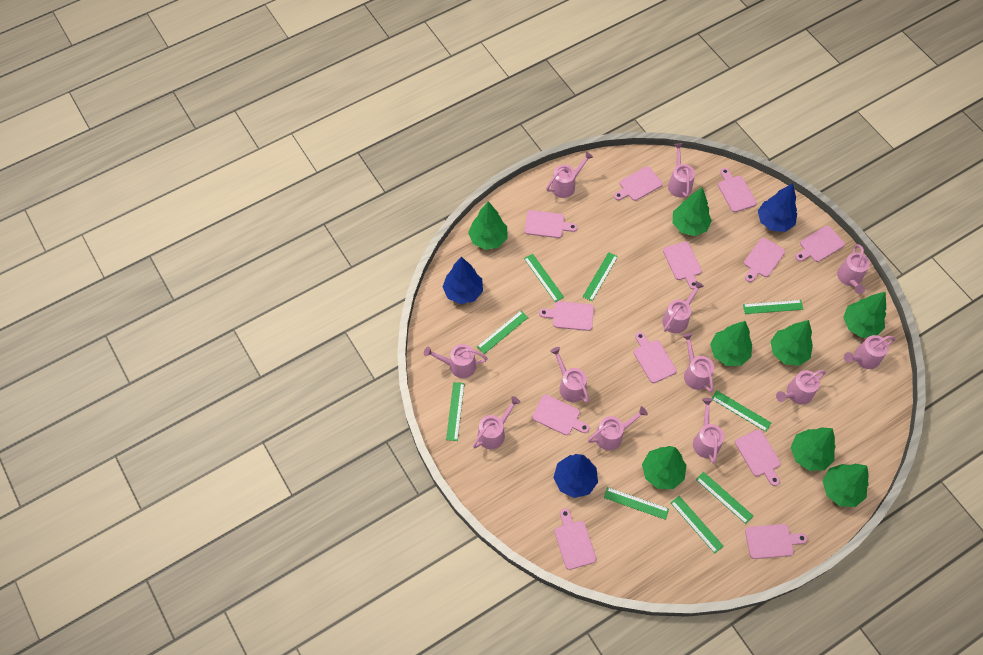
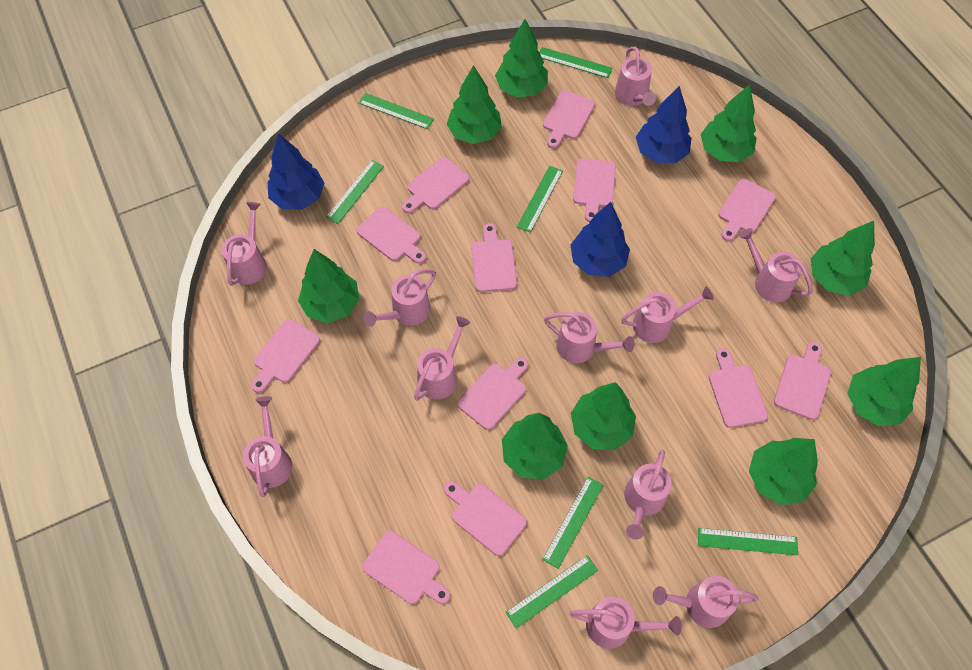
green ruler: [446,382,465,441] [477,311,528,354] [524,254,564,302] [583,252,618,301] [604,487,669,520] [671,496,724,553] [696,472,753,524] [712,390,771,432] [743,300,803,314] = 9 -> [326,160,384,224] [359,93,434,129] [505,555,598,628] [517,166,563,233] [539,47,613,78] [542,477,603,569] [698,528,798,555] = 7
green tree: [468,201,508,250] [642,446,686,489] [673,187,712,236] [710,321,752,366] [770,320,813,366] [791,427,836,471] [823,464,869,507] [843,291,886,338] = 8 -> [298,249,359,323] [447,65,502,144] [495,19,548,97] [502,413,568,480] [571,382,636,450] [701,84,757,162] [749,438,818,505] [811,221,875,296] [847,357,921,426] = 9
pink watering can: [424,344,488,378] [473,396,521,449] [546,151,593,198] [550,347,589,403] [588,406,648,450] [662,281,704,333] [668,143,695,197] [682,333,714,392] [693,398,724,464] [776,370,826,404] [837,244,870,294] [844,335,895,369] = 12 -> [222,202,267,286] [243,396,292,497] [364,269,436,327] [414,316,471,400] [544,312,635,363] [570,597,682,649] [615,47,656,106] [621,286,714,343] [624,450,672,540] [653,576,758,628] [739,228,813,302] = 11

